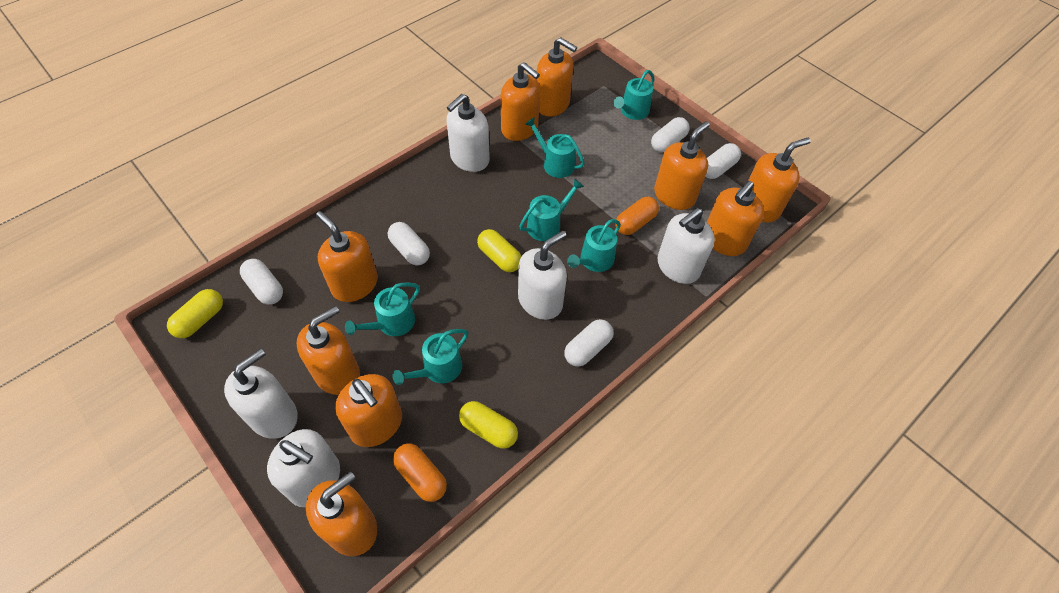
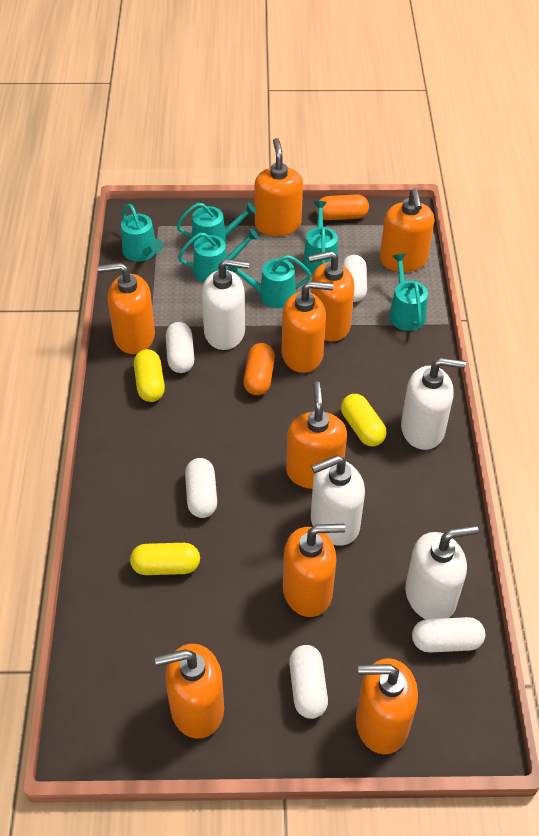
white soap dispenser: [224,348,298,438] [267,429,340,507] [446,94,490,172] [518,231,567,320] [657,208,715,284] = 5 -> [202,259,249,350] [311,455,365,546] [401,358,466,450] [405,525,479,619] = 4

